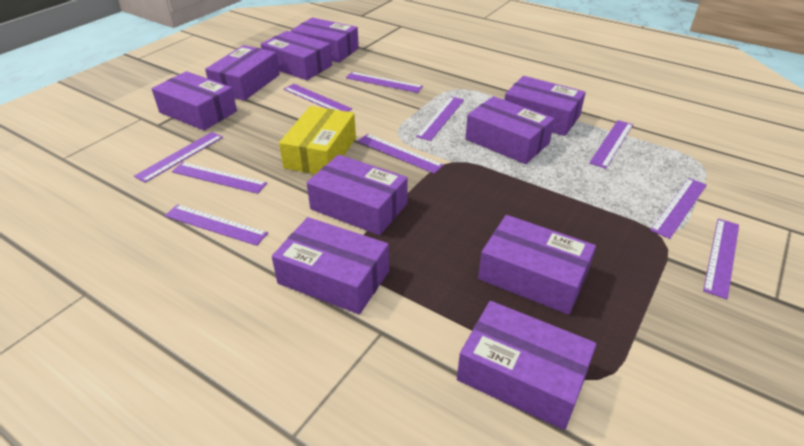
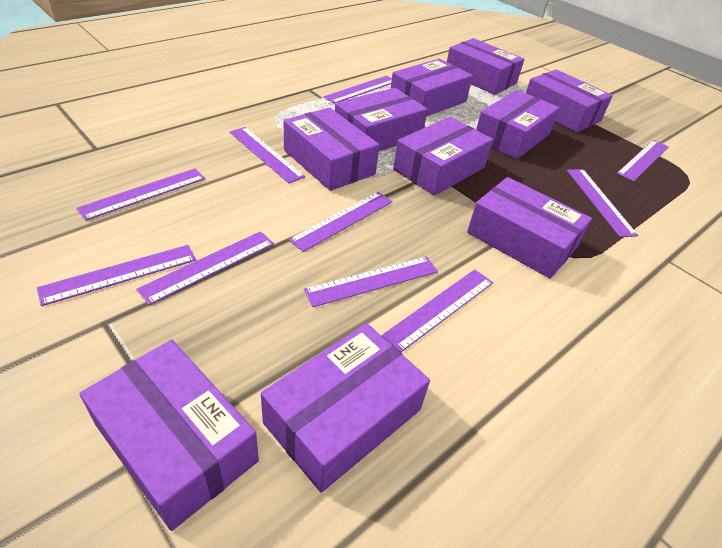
yellow box: [279,106,356,174] = 1 -> none = 0

